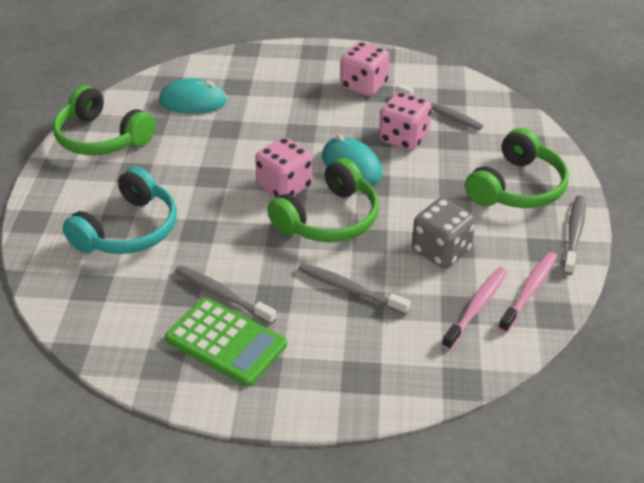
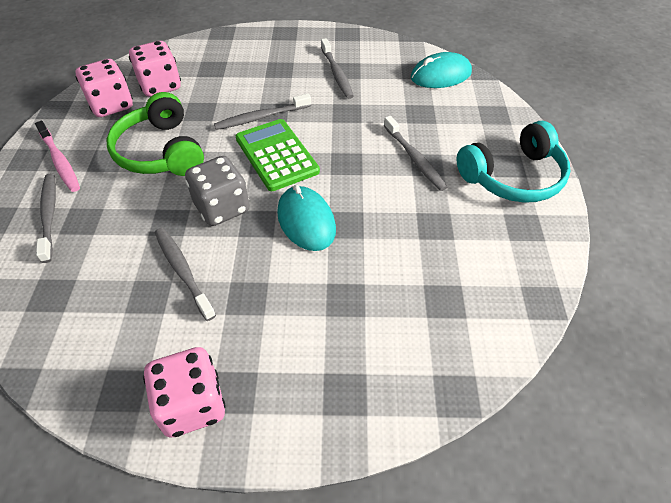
green headphones: [53,85,155,155] [267,158,379,243] [465,128,569,208] = 3 -> [106,92,204,176] = 1
grey toothbrush: [175,265,277,324] [298,263,411,315] [396,83,483,130] [563,195,586,275] = 4 -> [36,174,56,263] [155,228,216,321] [214,94,311,130] [321,38,354,99] [384,116,447,191] = 5
pink toothbrush: [442,267,507,350] [498,252,557,333] = 2 -> [35,121,80,192] = 1

